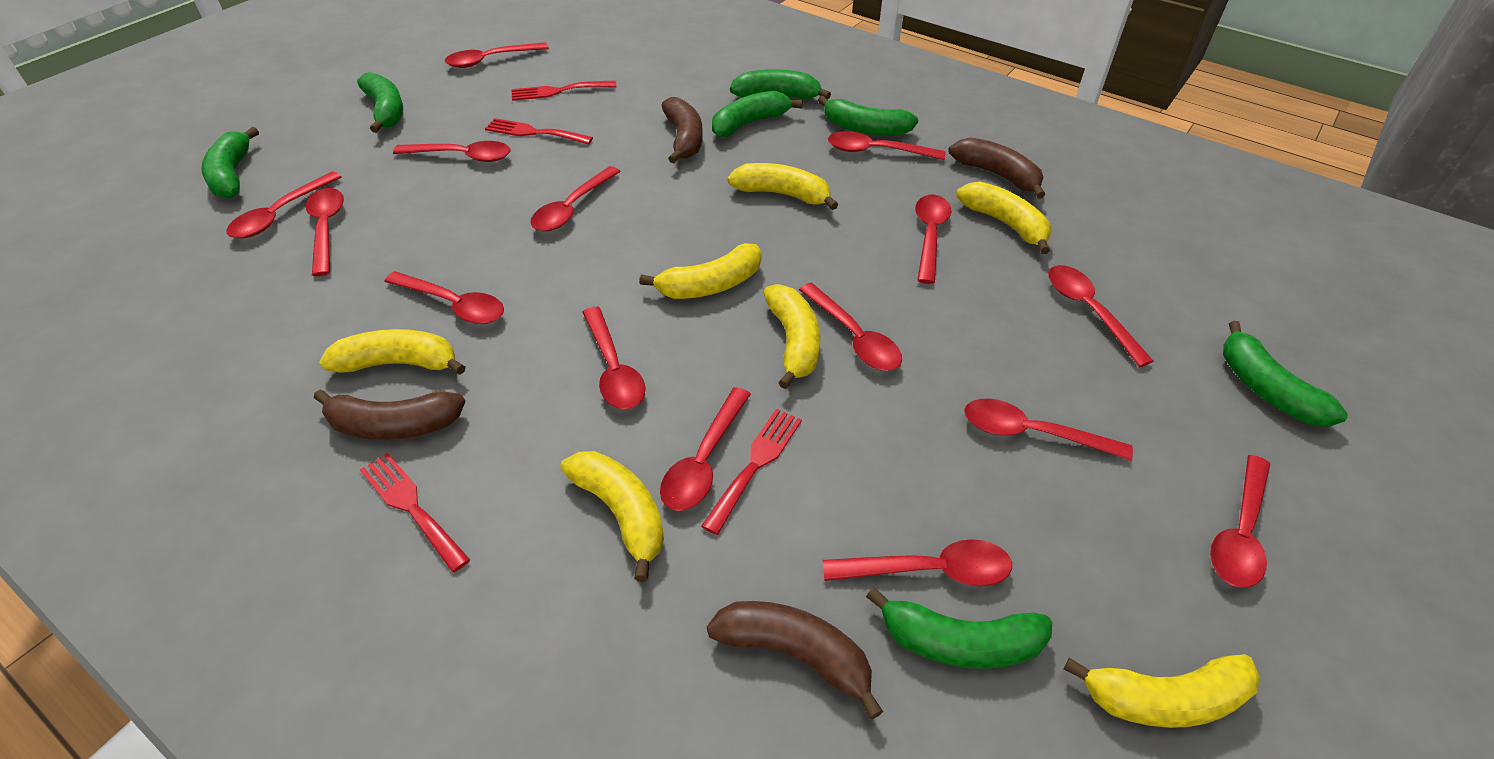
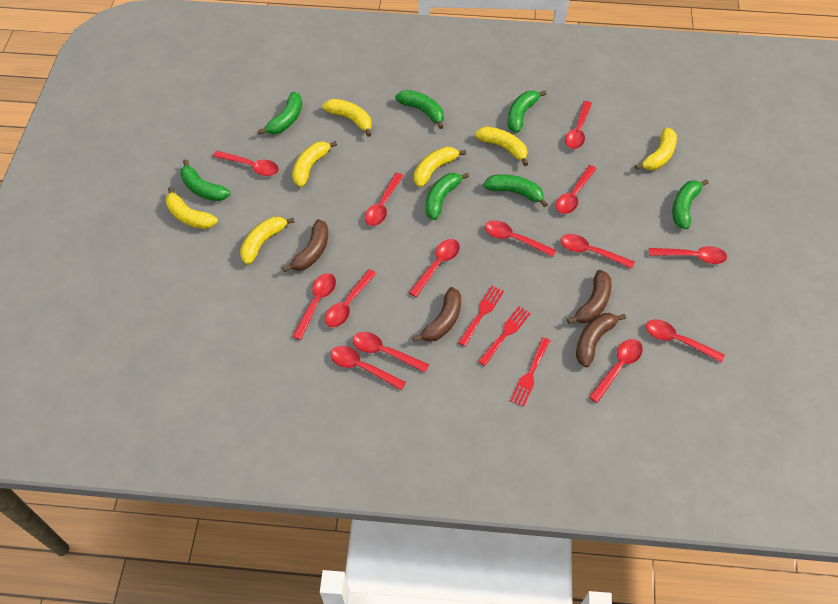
red fork: [360,453,470,572] [485,118,593,145] [511,80,617,101] [701,409,802,535] = 4 -> [458,285,504,347] [478,306,531,366] [510,337,550,407] = 3
red spoon: [226,171,342,239] [306,188,344,276] [384,271,504,324] [393,141,511,162] [445,42,549,68] [531,166,621,231] [583,307,646,409] [660,387,751,511] [799,283,902,371] [822,539,1012,586] [828,131,945,160] [915,195,951,284] [964,398,1133,461] [1048,265,1153,367] [1210,455,1270,588] = 15 -> [213,151,279,176] [292,273,336,340] [325,269,377,327] [330,346,406,390] [353,332,429,373] [365,173,403,226] [409,239,460,297] [485,220,556,257] [556,165,597,214] [560,234,635,269] [565,101,592,149] [589,339,643,403] [646,319,725,363] [649,246,727,264] = 14

